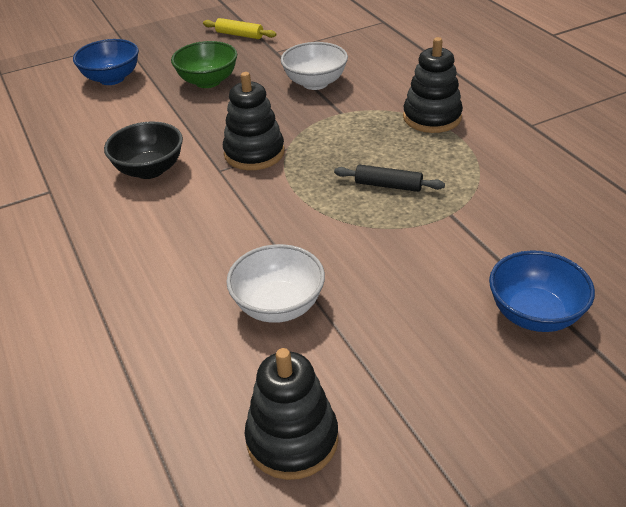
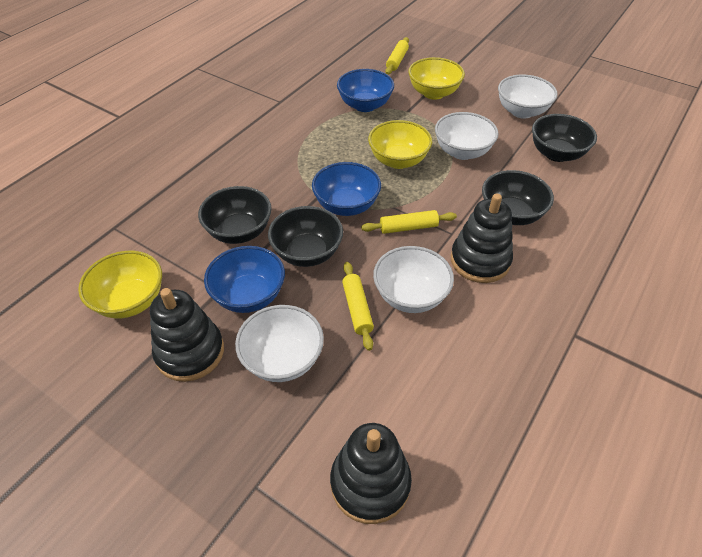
black bowl: [104,121,183,179] = 1 -> [198,186,271,244] [268,206,343,267] [482,170,554,225] [532,114,597,162] = 4
black rolling pin: [334,164,445,192] = 1 -> none = 0
blue bowl: [73,39,139,85] [489,250,595,332] = 2 -> [204,246,285,313] [312,162,381,216] [337,69,394,112] = 3
green bowl: [171,41,237,88] = 1 -> none = 0
white bowl: [226,244,325,323] [281,42,348,90] = 2 -> [235,305,324,382] [373,246,454,313] [435,112,499,160] [498,75,558,119] = 4
yellow bowl: none = 0 -> [78,251,162,318] [368,120,432,169] [408,57,465,100] = 3
yellow rolling pin: [203,18,276,39] = 1 -> [342,262,374,351] [361,210,457,234] [385,37,409,75] = 3

